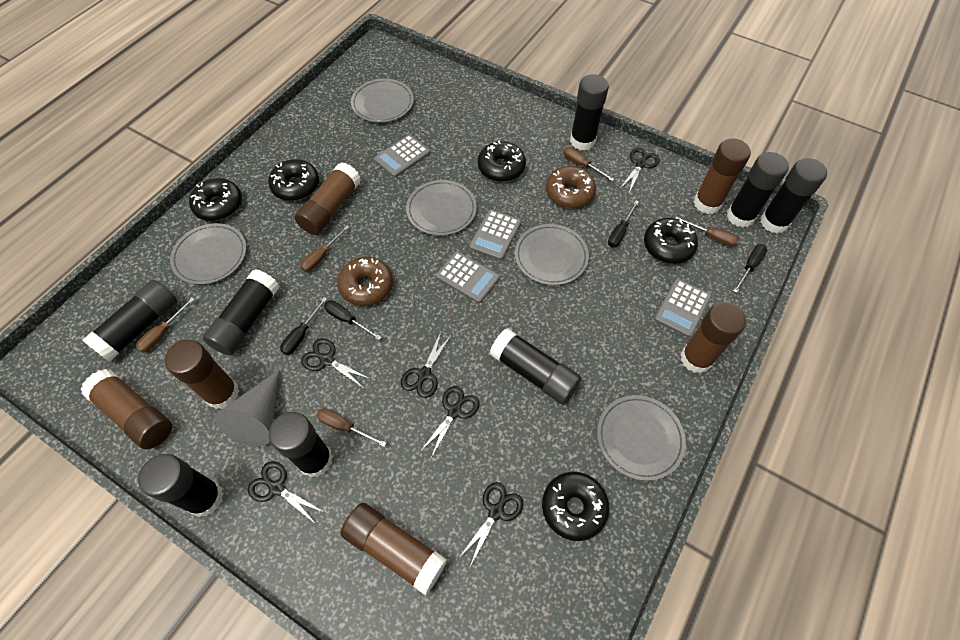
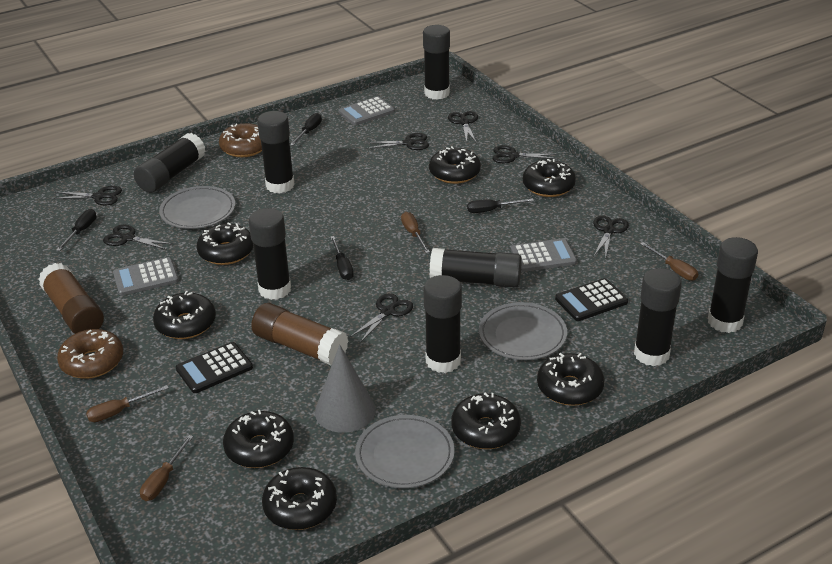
black calculator: none = 0 -> [176,342,253,393] [555,278,628,321] = 2
black donut: [189,178,242,221] [268,159,319,201] [478,141,526,182] [542,472,609,541] [644,218,698,264] = 5 -> [153,291,216,339] [196,222,253,265] [223,410,294,468] [262,467,337,530] [429,146,481,184] [451,393,521,449] [523,159,576,197] [537,353,605,406] = 8
black scissors: [248,461,324,525] [301,338,371,388] [401,332,452,398] [420,386,480,458] [458,482,523,566] [621,148,660,192] = 6 -> [52,186,122,206] [103,225,172,250] [350,293,413,343] [365,133,429,150] [448,111,478,143] [493,145,558,163] [593,216,629,259] = 7
brown glue stick: [81,369,172,449] [165,340,239,409] [295,162,361,235] [340,503,447,595] [680,302,746,374] [694,139,751,214] = 6 -> [38,263,104,334] [251,303,348,365] = 2
brown screwdriver: [136,297,195,353] [300,225,349,272] [316,408,386,447] [563,147,614,181] [675,217,739,247] = 5 -> [86,385,169,422] [140,435,193,501] [401,212,430,253] [641,242,698,281] = 4
grey calculator: [374,134,430,177] [436,251,500,303] [469,209,521,260] [654,279,711,337] = 4 -> [113,257,179,296] [339,96,395,125] [511,238,577,272] = 3
grey plate: [170,223,246,285] [351,79,414,123] [406,180,477,236] [515,224,589,285] [597,395,686,481] = 5 -> [159,186,235,229] [355,415,455,488] [479,302,567,360] = 3

